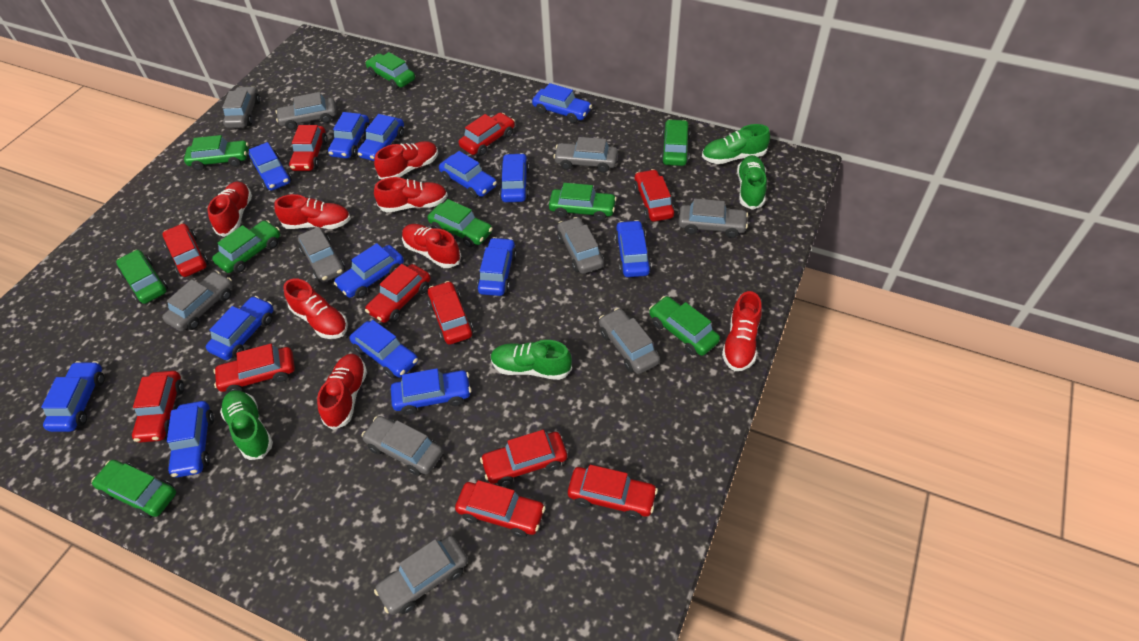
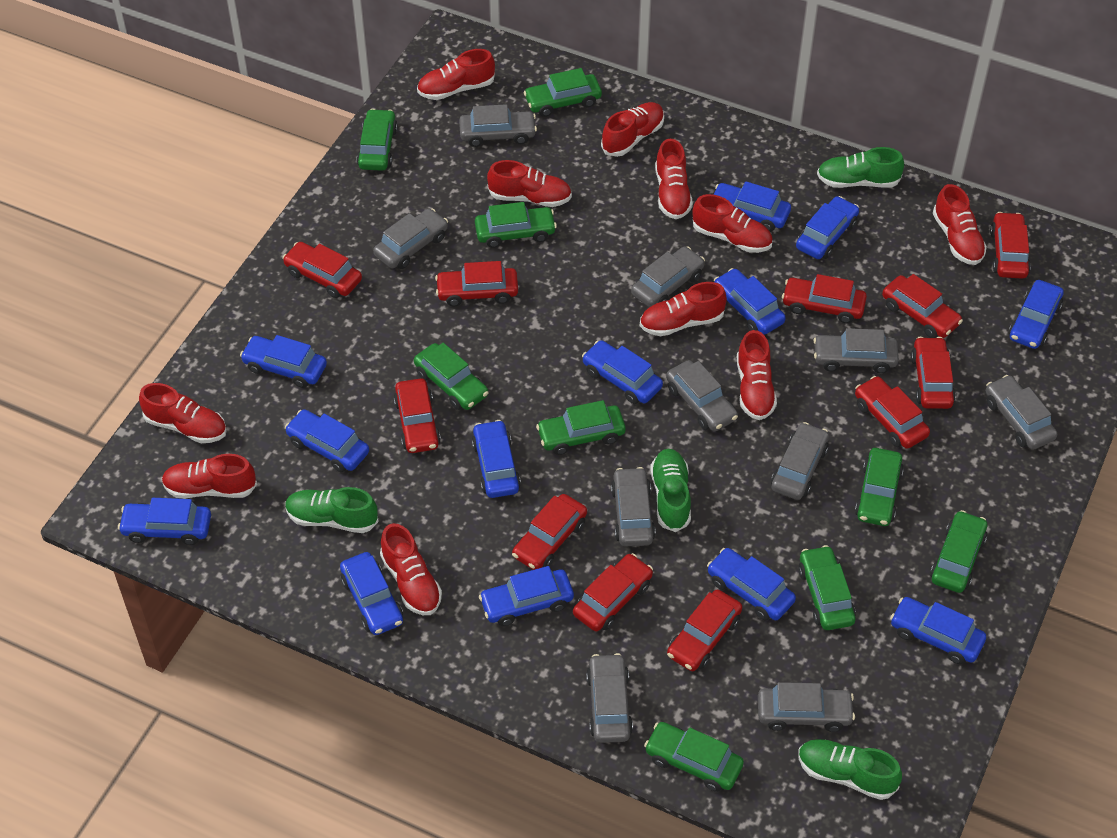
blue car: [41,361,105,432] [167,401,214,478] [206,296,274,360] [249,142,292,191] [328,112,370,159] [334,243,404,298] [349,320,418,378] [357,114,404,161] [391,368,471,415] [439,151,497,198] [477,237,517,296] [499,153,529,202] [532,83,592,123] [615,220,651,277] = 14 -> [118,498,211,545] [240,335,327,388] [285,409,369,472] [340,552,403,635] [472,420,521,498] [479,566,574,626] [582,340,663,404] [707,548,796,620] [713,182,791,232] [714,268,786,335] [796,196,859,259] [890,597,986,664] [1009,280,1064,349] = 13
red shoe: [207,182,252,237] [274,194,351,229] [283,278,348,339] [317,354,367,430] [374,141,438,179] [374,177,448,212] [402,224,461,268] [722,291,762,371] = 8 -> [139,383,227,443] [162,454,257,498] [380,523,442,615] [417,49,495,100] [487,160,572,207] [601,102,664,157] [640,282,727,336] [655,139,693,219] [693,194,773,253] [737,330,777,420] [933,184,987,265] = 11

